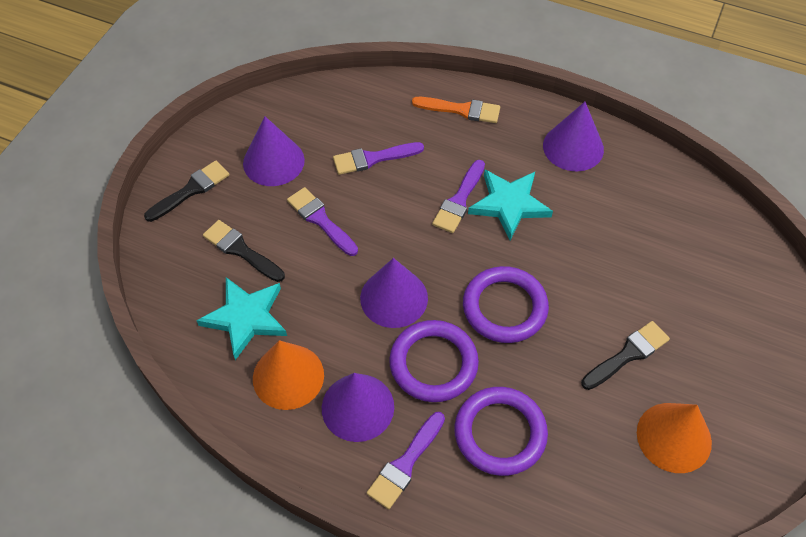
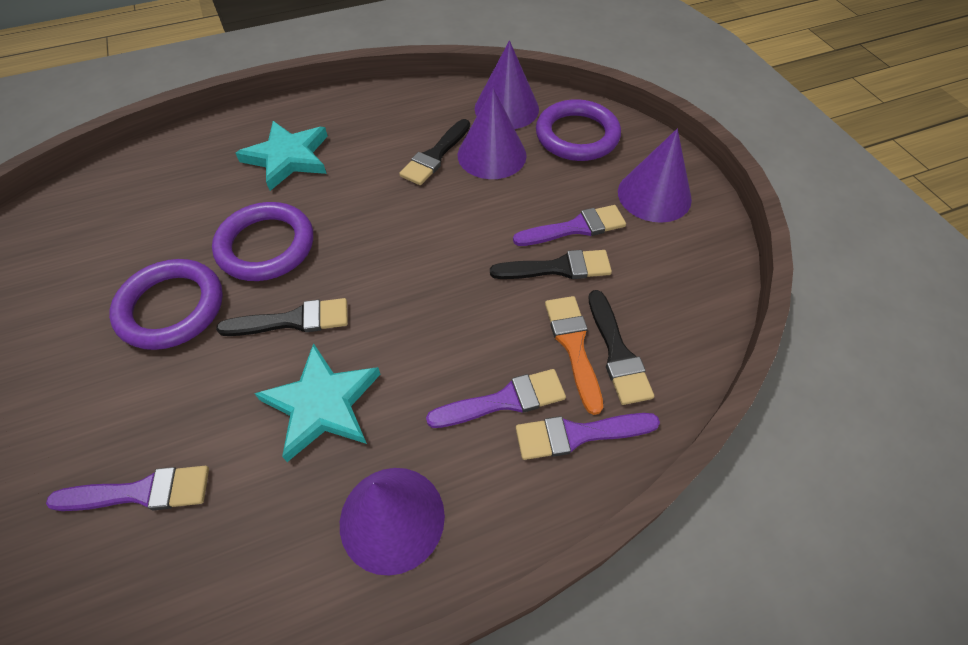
black brush: [144,160,229,222] [203,220,285,282] [581,321,670,390] = 3 -> [216,298,348,336] [399,119,470,185] [490,250,612,279] [588,290,654,405] = 4
orange cone: [253,340,324,410] [637,403,712,473] = 2 -> none = 0

